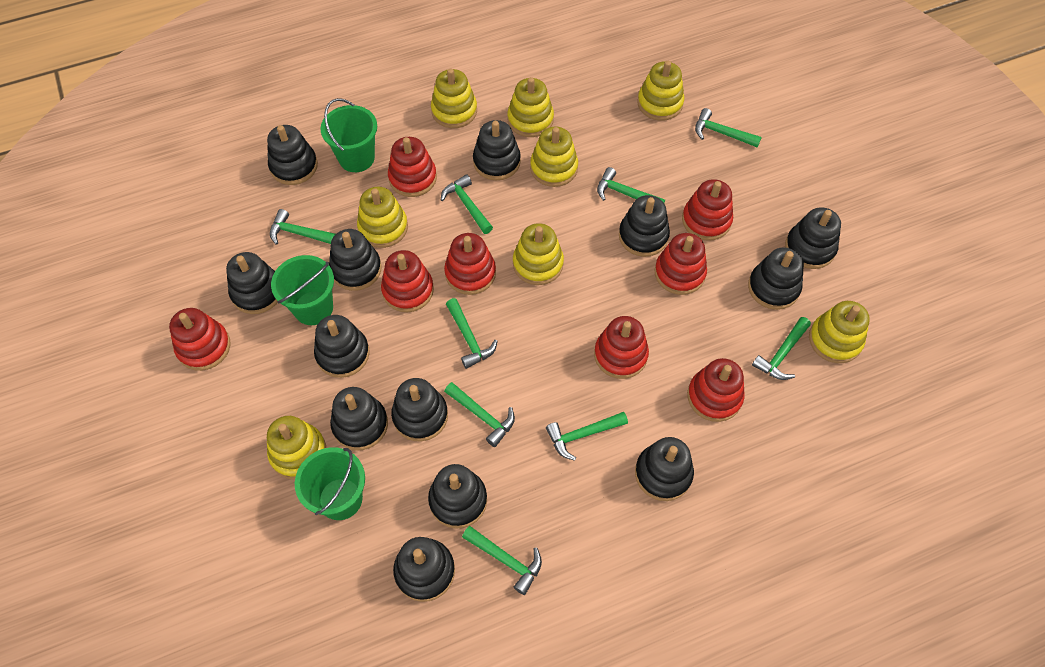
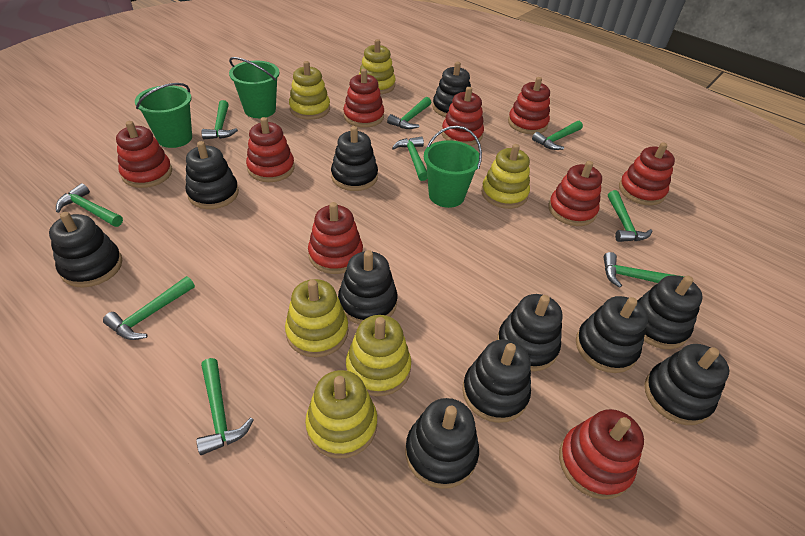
black stacking toy: [226,252,278,314] [267,125,318,185] [314,315,370,378] [329,229,382,291] [330,387,388,451] [391,378,448,441] [393,537,455,602] [428,464,487,529] [473,120,521,181] [619,195,670,257] [635,437,694,501] [748,247,804,310] [785,207,841,269] = 13 -> [49,212,122,288] [185,141,239,209] [331,126,378,191] [338,250,397,324] [405,398,479,489] [432,62,471,117] [462,340,531,423] [497,294,563,371] [576,296,648,373] [637,275,703,349] [645,344,729,425] = 11
red stacking toy: [169,308,231,371] [381,250,434,312] [388,137,437,197] [444,233,496,295] [594,316,649,379] [655,233,707,295] [682,179,733,241] [687,358,744,422] = 8 -> [116,121,172,188] [246,117,295,182] [308,202,363,274] [343,69,384,128] [442,87,484,146] [508,77,550,134] [548,161,602,226] [559,409,644,499] [619,142,675,206] = 9
yellow stacking toy: [267,416,326,480] [357,187,408,248] [431,68,477,128] [508,77,554,137] [513,223,564,285] [530,127,578,187] [637,61,684,121] [809,301,870,363] = 8 -> [285,279,348,357] [289,61,330,120] [305,370,377,459] [346,315,411,396] [358,39,396,94] [481,144,530,209] = 6

